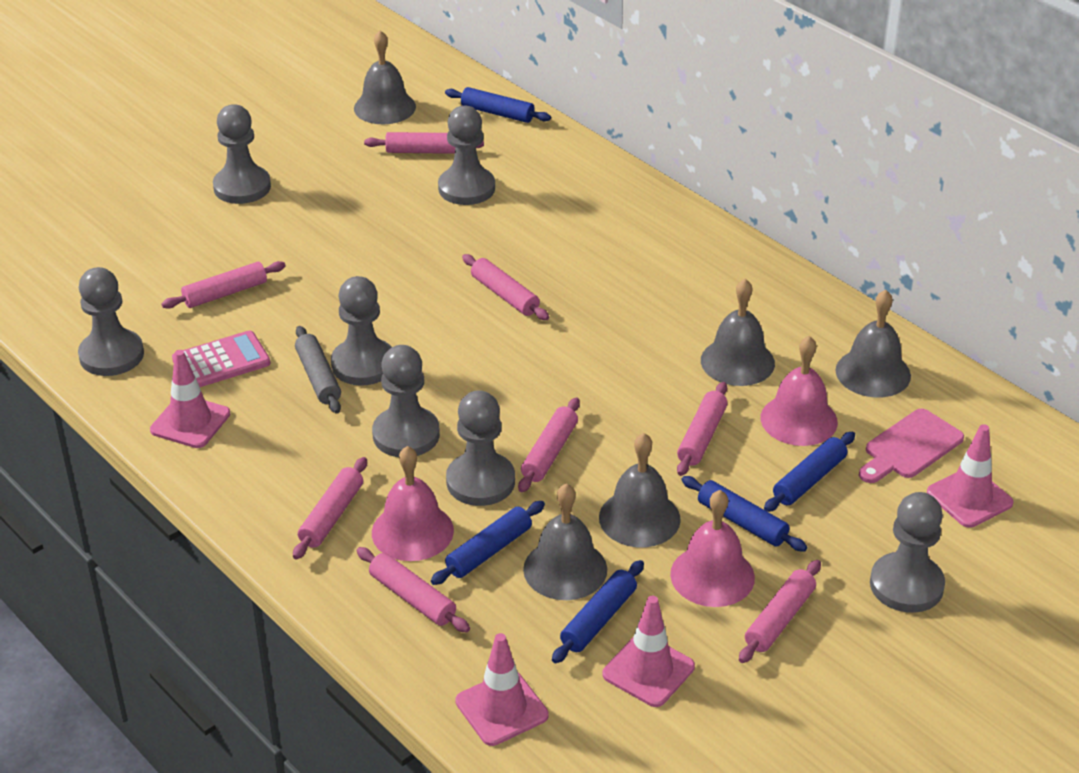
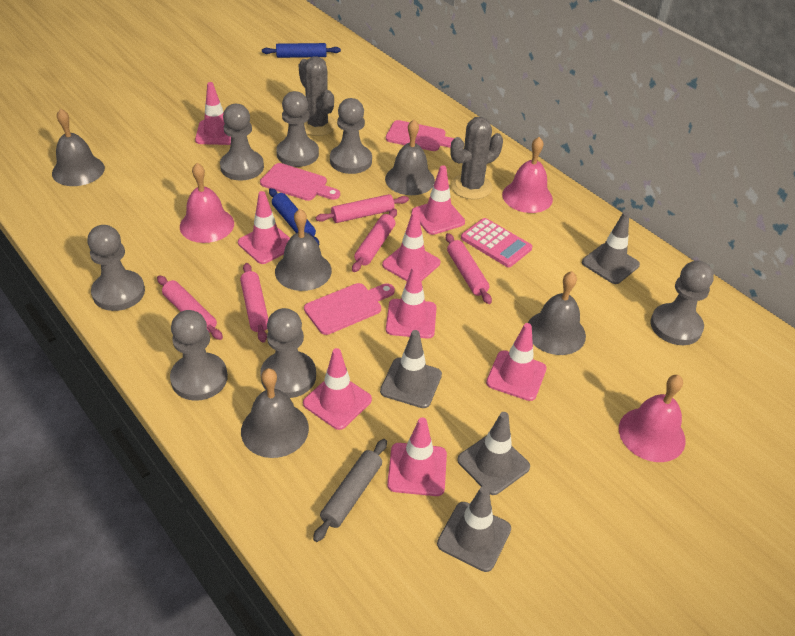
blue rolling pin: [431,501,545,585] [445,87,551,123] [552,560,644,663] [681,476,807,552] [764,431,855,512] = 5 -> [262,43,341,58] [269,188,319,245] = 2
grey cactus: none = 0 -> [299,56,337,136] [451,117,503,200] = 2
grey traffic cone: none = 0 -> [380,330,442,408] [437,486,511,572] [457,412,530,495] [582,212,640,284] = 4
pink cutting board: [859,409,964,483] = 1 -> [260,163,340,201] [304,283,395,335] [386,120,455,151] = 3
pink rolling pin: [161,261,286,309] [293,457,367,560] [356,547,470,633] [364,132,484,154] [462,254,549,320] [518,397,580,492] [677,382,728,476] [739,560,821,663] = 8 -> [157,275,223,340] [240,263,268,343] [316,194,409,223] [352,209,397,272] [446,233,492,304] = 5
pink traffic cone: [150,350,230,448] [455,633,549,746] [602,596,695,707] [927,424,1014,528] = 4 -> [195,82,231,145] [238,191,290,264] [303,348,372,430] [382,211,440,281] [386,266,437,338] [387,417,447,496] [412,165,465,235] [486,323,547,401] = 8

